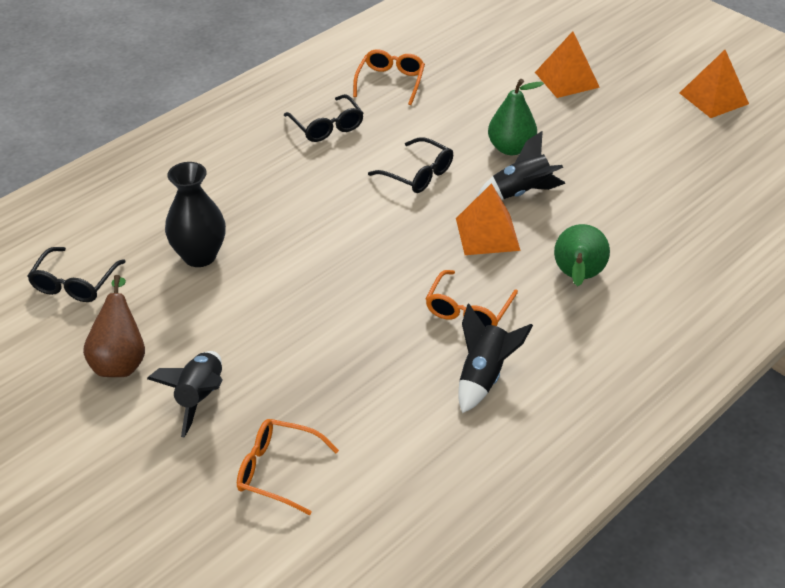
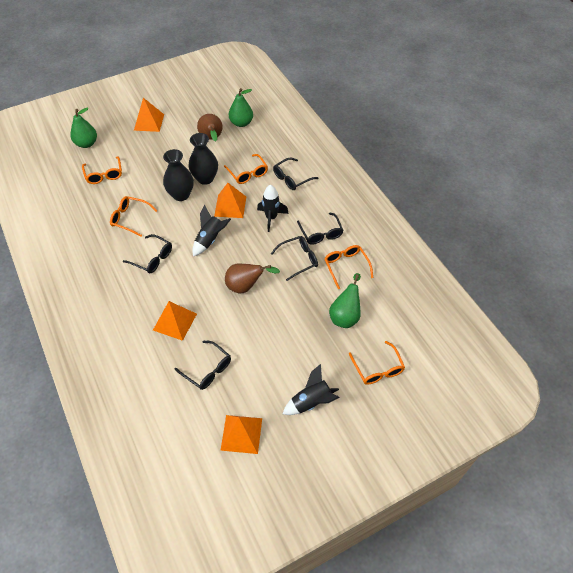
black glasses: [27,247,126,302] [284,94,364,142] [368,137,453,193] = 3 -> [123,234,172,273] [174,341,231,390] [271,236,318,281] [273,158,318,190] [297,213,343,245] = 5
black vase: [165,162,226,267] = 1 -> [163,149,194,201] [189,133,218,185] = 2
brown pear: [83,275,145,377] = 1 -> [197,114,223,141] [225,264,280,293] = 2
green pear: [488,79,544,155] [554,224,610,286] = 2 -> [71,108,97,148] [229,88,253,127] [329,273,361,328] = 3
orange glasses: [237,419,339,515] [353,49,425,105] [426,270,518,327] = 3 -> [82,157,122,184] [110,196,157,237] [224,154,268,184] [324,245,373,289] [349,341,405,385] = 5
orange pyramid: [456,183,521,255] [535,31,600,98] [680,50,749,118] = 3 -> [134,98,164,132] [153,301,197,341] [214,183,246,218] [220,415,262,454] = 4

